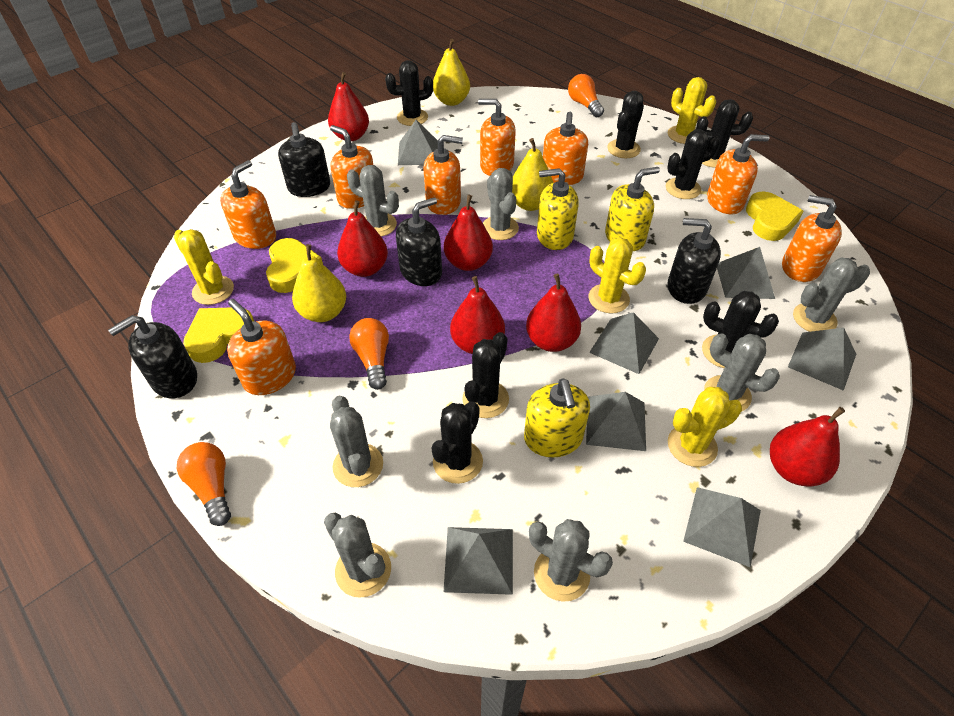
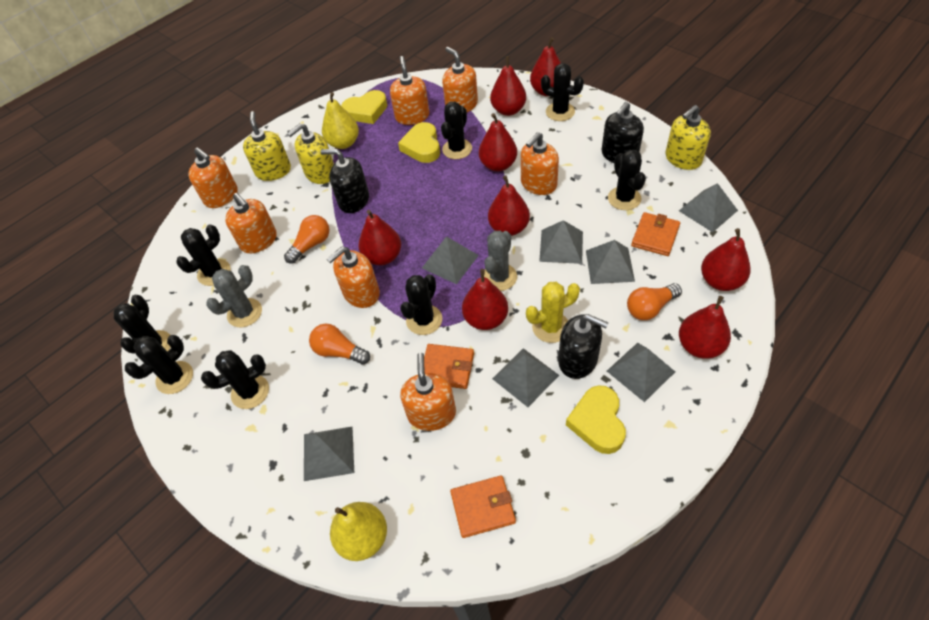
black cactus: [385,60,433,126] [431,401,483,484] [462,332,509,418] [607,91,644,158] [666,129,720,199] [696,99,753,168] [702,291,779,368] = 7 -> [114,295,171,353] [125,335,193,394] [177,225,231,286] [201,350,269,409] [400,274,442,335] [441,102,472,159] [541,63,584,121] [608,150,646,210] = 8
black soap dispenser: [108,315,197,398] [278,122,330,197] [396,197,442,286] [668,218,721,304] = 4 -> [321,149,369,213] [558,314,608,379] [602,102,644,163] = 3
grey cactus: [324,513,391,598] [330,396,383,487] [347,165,399,237] [483,168,519,240] [529,519,613,602] [704,333,780,412] [793,258,870,332] = 7 -> [206,265,262,327] [484,231,517,291] = 2
orange soap dispenser: [220,160,276,249] [227,299,296,395] [330,125,373,209] [423,135,463,215] [478,99,516,176] [543,112,588,185] [707,134,770,214] [782,195,842,282] = 8 -> [188,147,238,208] [225,193,277,254] [327,246,380,308] [390,56,429,125] [400,353,456,431] [442,47,478,112] [521,132,559,195] = 7
orange wallet: none = 0 -> [424,344,474,389] [450,475,516,538] [631,212,680,256] = 3
red pear: [328,72,369,141] [337,200,388,277] [444,195,493,271] [450,276,505,354] [526,274,581,352] [770,407,845,487] = 6 -> [358,210,401,265] [462,269,508,330] [479,113,517,171] [488,175,530,236] [490,56,526,116] [530,37,561,96] [679,296,731,359] [701,228,751,291] = 8
yellow cactus: [174,229,234,305] [588,238,646,314] [668,77,716,144] [668,387,742,467] = 4 -> [526,282,580,343] = 1
yellow pear: [292,244,346,322] [433,39,470,106] [512,138,553,211] = 3 -> [322,92,359,149] [330,502,387,561] = 2

